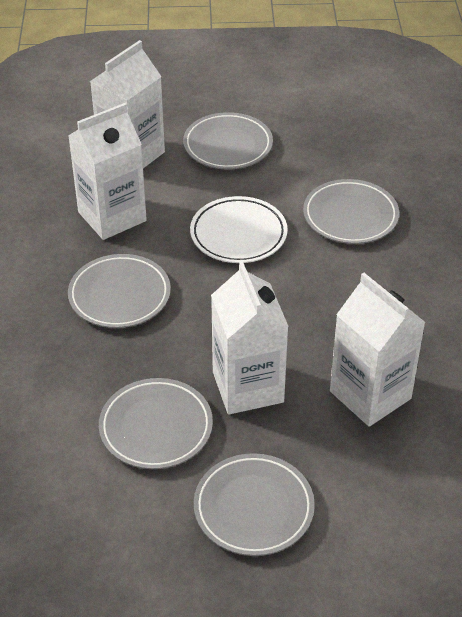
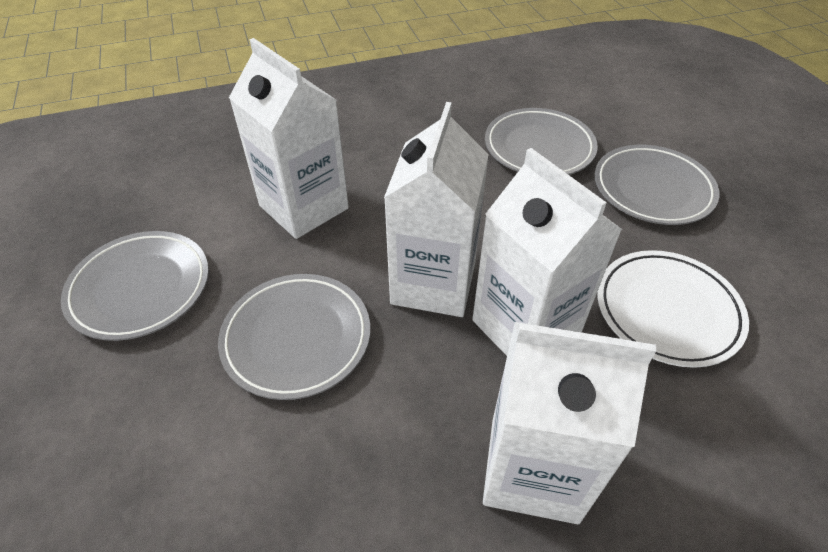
grey plate: [68,254,171,328] [99,378,213,469] [183,112,273,169] [194,453,315,556] [303,179,399,244] = 5 -> [61,231,209,341] [218,274,370,400] [485,108,598,175] [595,145,719,225] = 4

